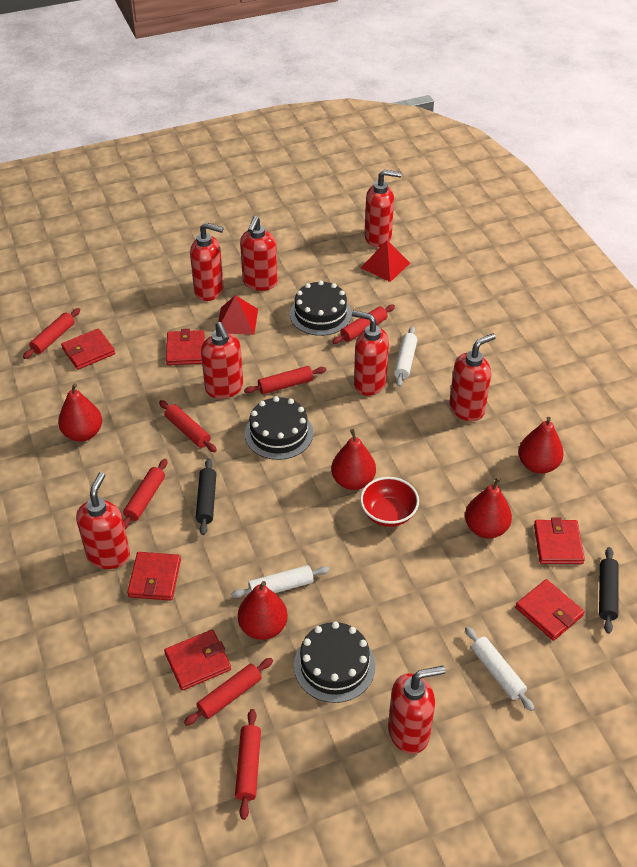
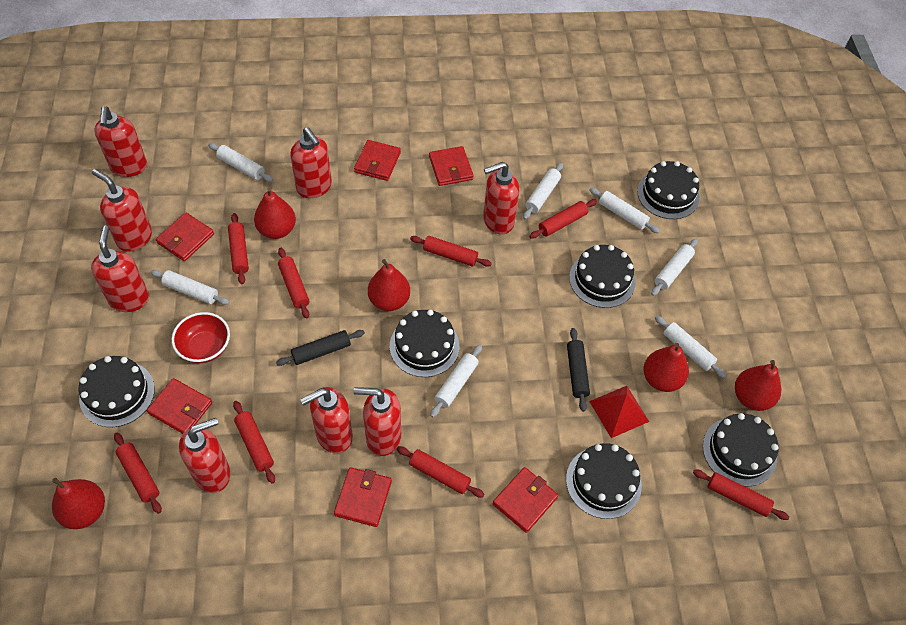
black cake: [245,396,313,460] [290,280,352,336] [294,622,375,703] = 3 -> [79,356,155,427] [390,310,459,377] [566,443,642,519] [569,245,636,308] [637,161,700,219] [703,413,779,487] = 6
red pyramid: [218,295,258,335] [361,240,410,282] = 2 -> [589,386,649,438] = 1
red rolling pin: [23,308,80,359] [123,459,167,529] [159,400,217,452] [184,658,273,726] [235,709,261,820] [244,366,326,394] [332,305,395,344] = 7 -> [114,433,162,514] [228,213,249,284] [233,401,275,484] [278,248,309,318] [397,446,485,498] [410,236,492,267] [529,199,597,239] [693,469,789,520] = 8
white rolling pin: [231,565,330,598] [394,327,417,387] [465,627,534,711] = 3 -> [150,270,230,305] [208,143,273,182] [430,344,482,417] [523,163,563,219] [589,188,660,233] [651,239,698,296] [655,316,727,378] = 7

